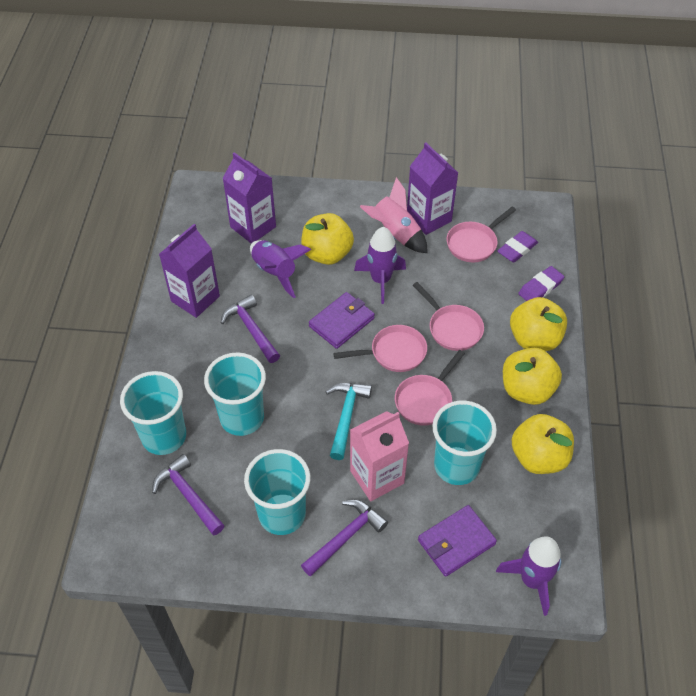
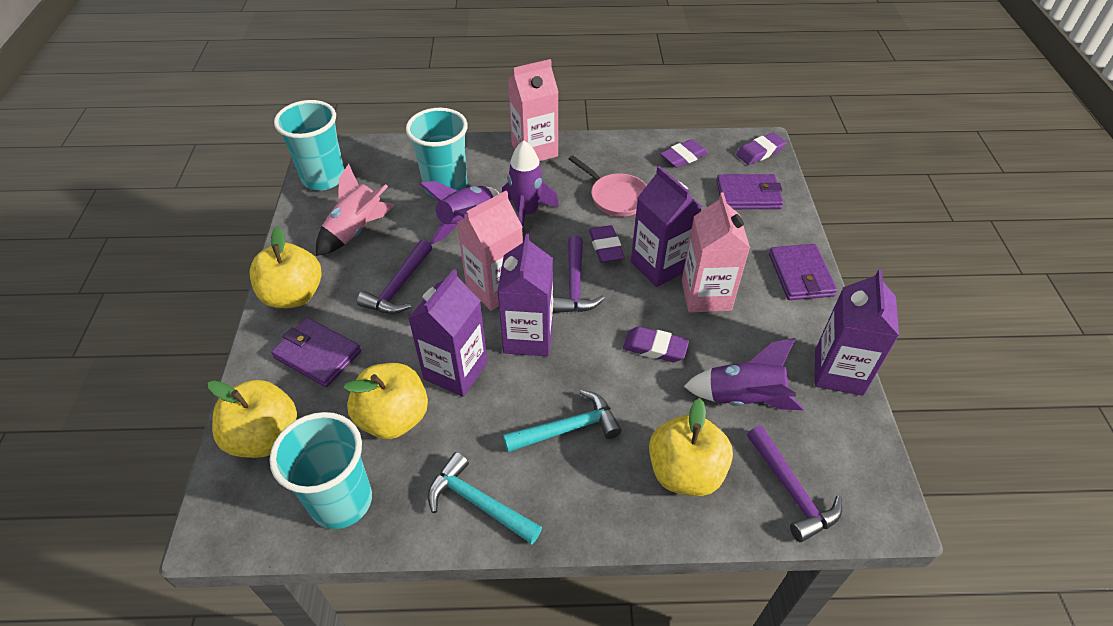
pink carton: [350,411,409,501] = 1 -> [457,191,523,311] [508,59,559,161] [682,192,750,313] = 3
pink pan: [333,325,427,372] [395,350,465,426] [413,282,484,351] [447,207,516,262] = 4 -> [569,155,647,217] = 1
purple carton: [159,224,220,318] [223,152,276,244] [407,142,458,235] = 3 -> [408,269,488,397] [497,234,553,356] [631,166,702,287] [815,269,899,396] = 4
purple eraser: [497,231,538,262] [518,266,564,301] = 2 -> [589,225,625,263] [623,327,689,362] [660,139,708,168] [736,132,787,165] = 4
purple wallet: [309,292,375,349] [418,505,497,577] = 2 -> [271,318,361,387] [716,174,783,209] [769,244,837,300] = 3
turquoise cup: [120,371,186,455] [204,352,266,436] [244,449,310,535] [432,401,497,485] = 4 -> [270,412,372,529] [274,100,345,190] [406,108,468,197] = 3
turquoise hammer: [326,383,372,460] = 1 -> [428,452,542,544] [503,390,622,452] = 2

